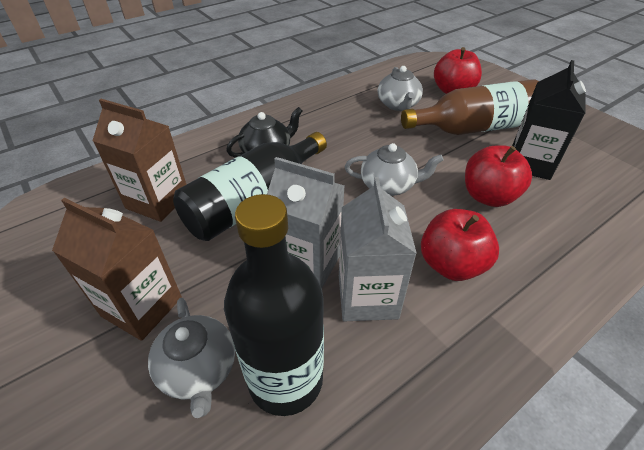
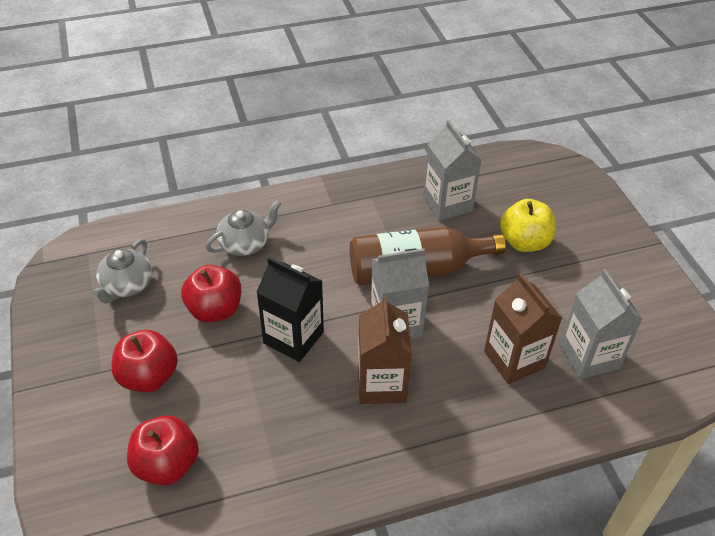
black bottle: [173,132,327,241] [224,194,324,416] = 2 -> none = 0
black teapot: [226,107,302,157] = 1 -> none = 0
grey carton: [267,157,344,288] [339,177,417,321] = 2 -> [370,248,429,339] [423,120,481,221] [560,269,643,379] = 3
grey teapot: [148,298,235,418] [345,143,444,196] [378,66,423,111] = 3 -> [92,239,152,304] [205,200,281,256] = 2
yellow apple: none = 0 -> [500,199,556,252] = 1

